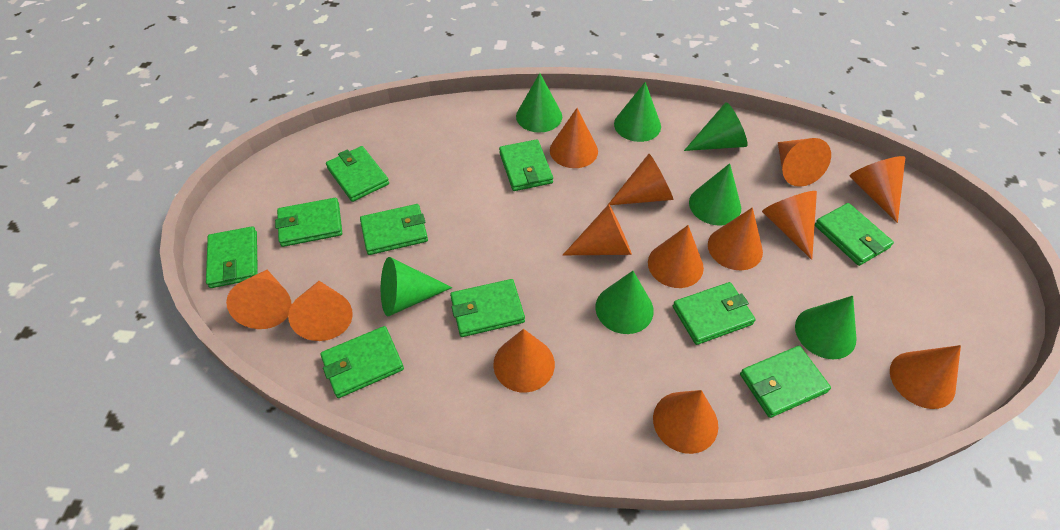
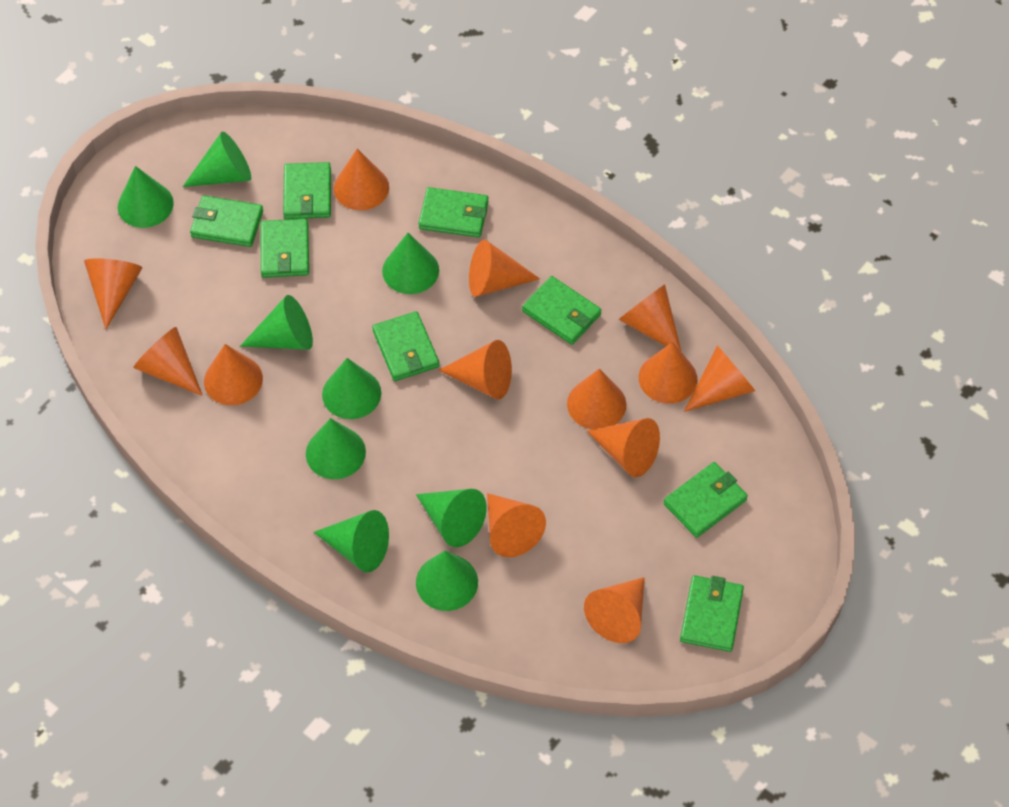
green cone: [381,257,452,317] [516,73,562,133] [596,271,654,334] [614,82,661,142] [684,102,748,151] [689,163,741,225] [795,296,856,359] = 7 -> [118,166,174,228] [183,132,251,187] [240,295,313,350] [306,418,366,479] [314,510,389,572] [322,358,381,419] [382,233,439,294] [416,489,487,547] [416,551,478,611] = 9
green wallet: [206,226,258,288] [275,198,342,247] [320,326,404,398] [326,146,389,202] [360,204,428,255] [450,279,525,337] [499,139,553,191] [673,282,756,345] [740,346,831,418] [815,203,894,266] = 10 -> [190,195,263,247] [260,218,309,278] [283,162,331,219] [372,311,439,381] [418,187,489,238] [522,276,602,345] [663,462,748,538] [680,575,744,652] = 8

